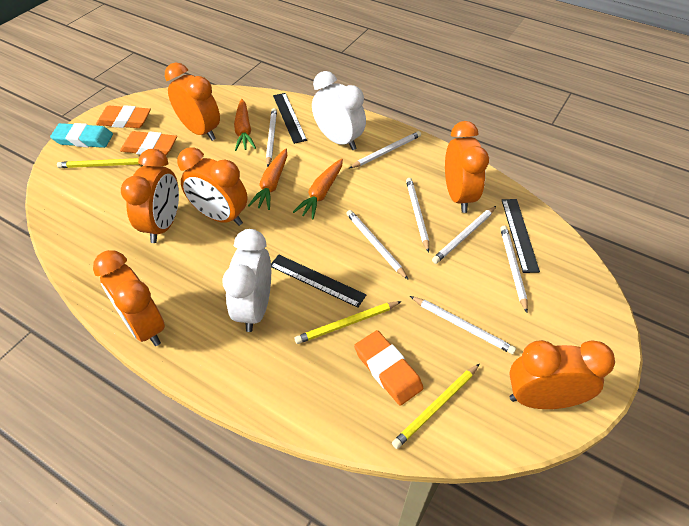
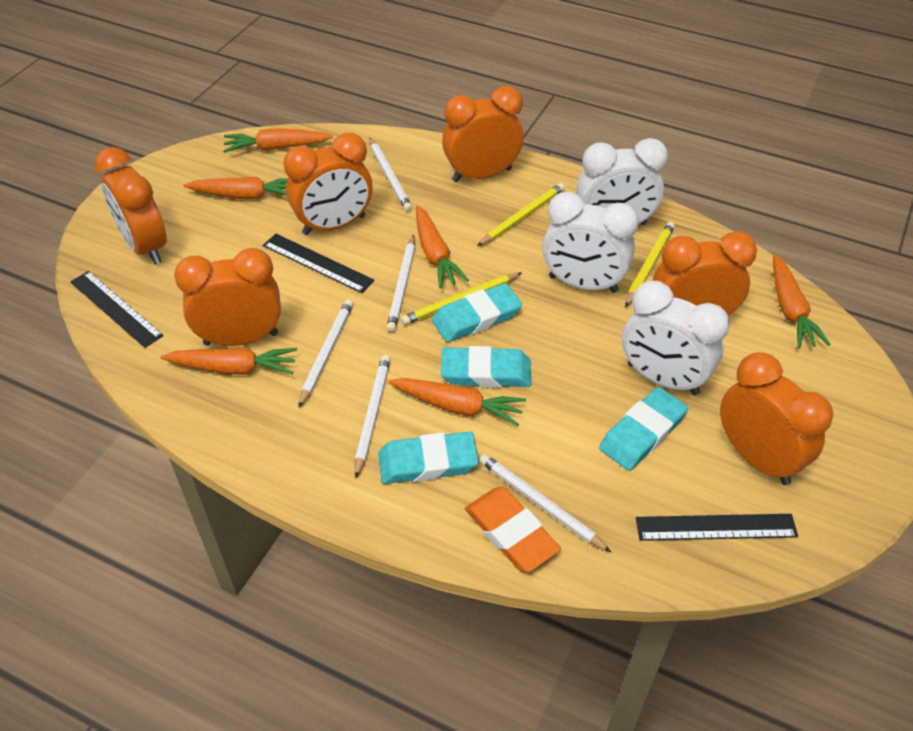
orange carrot: [234,99,256,151] [248,148,287,210] [293,159,343,219] = 3 -> [161,347,297,375] [183,177,288,199] [223,128,333,153] [388,378,526,426] [416,205,469,288] [773,254,831,348] = 6
orange eraser: [96,105,151,128] [120,131,177,156] [354,330,423,406] = 3 -> [465,487,561,572] = 1
turquoise eraser: [50,123,113,148] = 1 -> [378,432,479,484] [432,283,522,342] [441,346,531,388] [599,387,688,471] = 4
white clock: [222,229,271,332] [312,71,366,150] = 2 -> [542,192,639,293] [576,138,668,225] [622,281,730,395] = 3
white pencil: [266,108,277,167] [346,210,408,279] [349,131,421,168] [406,178,429,252] [410,296,516,354] [432,206,496,264] [500,226,528,313] = 7 -> [298,299,353,408] [355,355,391,478] [369,138,412,212] [386,235,415,332] [479,454,611,552] = 5

